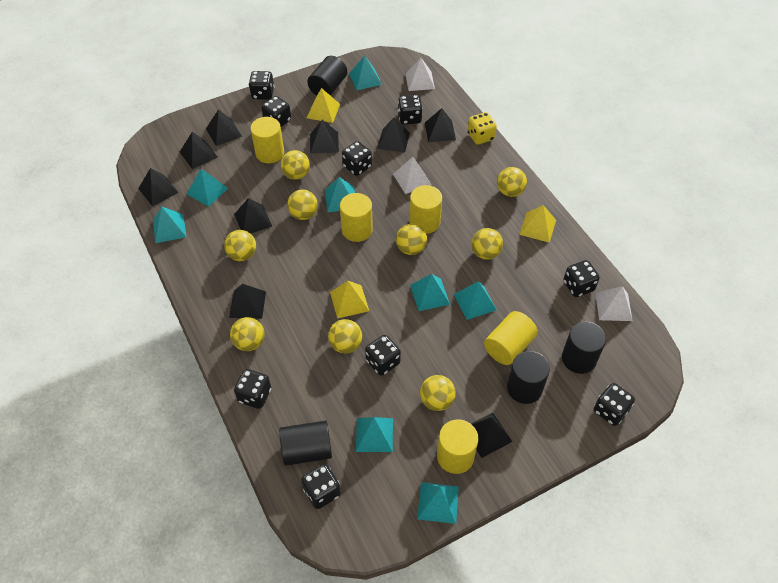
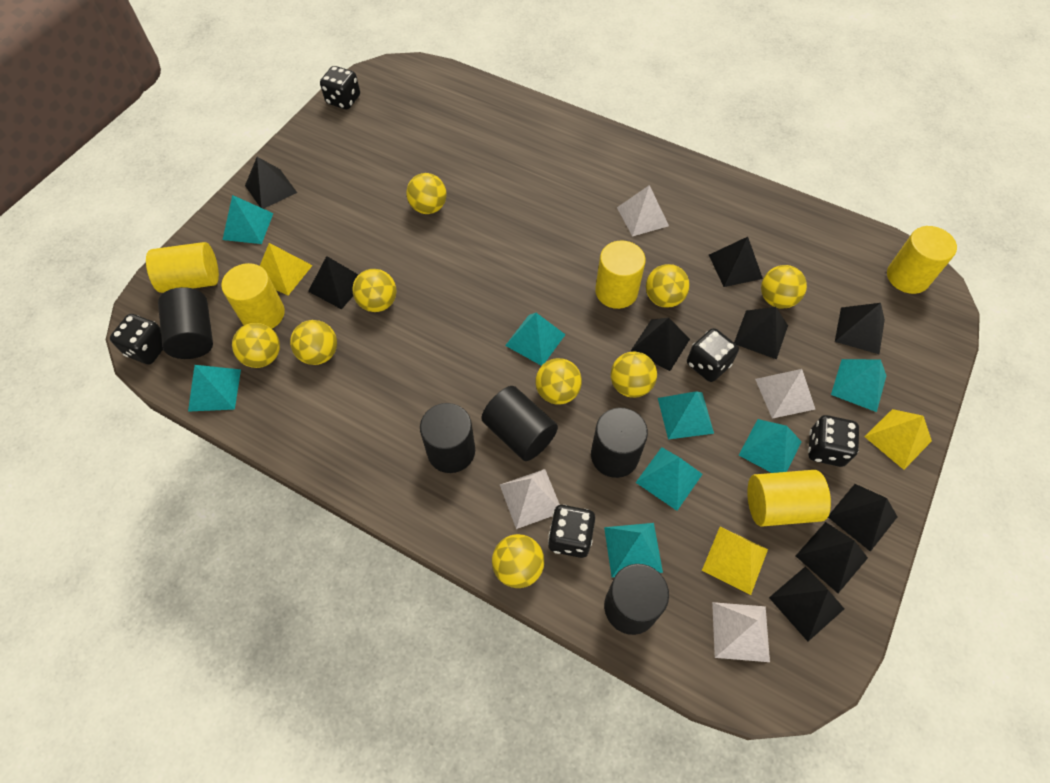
black cylinder: [279,420,332,466] [307,56,347,96] [507,351,550,404] [562,322,606,374] = 4 -> [158,287,213,359] [420,403,475,473] [481,386,558,461] [591,408,648,478] [604,564,669,635] = 5
black dice: [234,369,271,409] [249,71,274,100] [261,96,291,127] [301,464,341,509] [342,141,372,176] [365,335,401,376] [398,95,423,125] [563,260,600,297] [594,383,635,426] = 9 -> [110,314,163,365] [320,66,360,109] [548,505,595,558] [687,328,739,382] [808,415,859,467] = 5
white pyramid: [393,157,432,194] [405,58,435,91] [595,286,633,321] = 3 -> [500,469,560,529] [617,185,669,236] [712,602,770,662] [755,369,816,419] = 4
yellow dice: [468,112,497,145] = 1 -> none = 0

